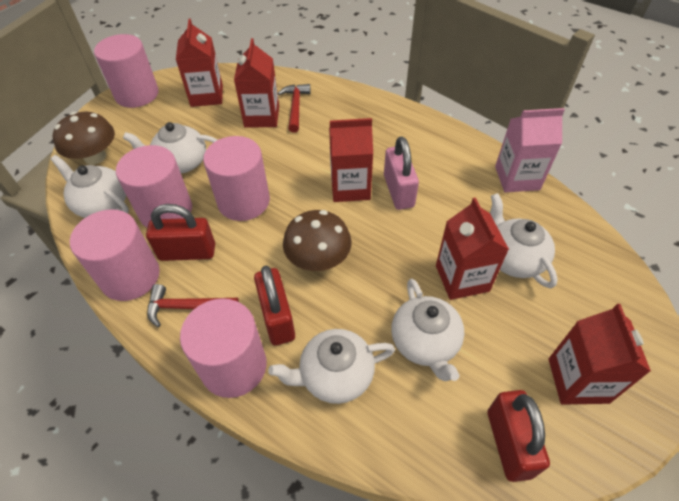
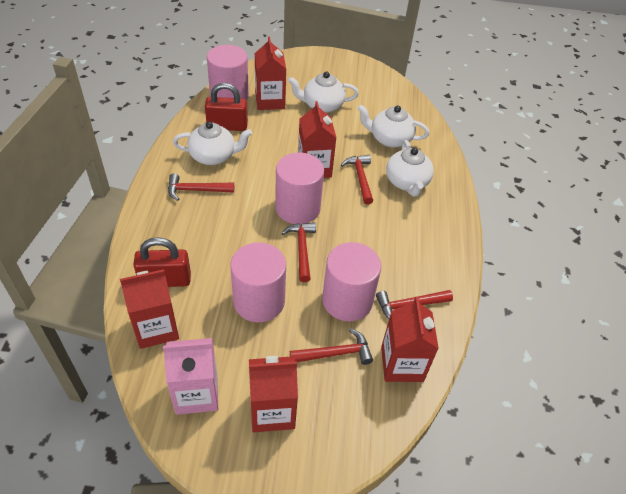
brown mushroom: [53,111,115,165] [283,210,351,271] = 2 -> none = 0
pink cylinder: [70,209,160,301] [94,34,159,108] [116,145,192,228] [180,298,267,398] [203,136,270,221] = 5 -> [207,45,249,101] [230,242,286,322] [275,152,324,224] [322,242,381,321] = 4
pink padlock: [384,137,419,210] = 1 -> none = 0
red hammer: [147,284,239,327] [278,84,311,133] = 2 -> [168,173,234,201] [281,223,316,282] [290,328,373,365] [341,155,373,205] [376,290,453,319] = 5
red padlock: [146,204,215,261] [254,266,295,346] [488,390,550,482] = 3 -> [133,237,191,287] [205,83,248,131] = 2
white teapot: [51,155,129,218] [123,122,217,173] [268,329,395,404] [391,279,464,381] [490,193,558,288] = 5 -> [173,121,252,165] [288,72,359,113] [357,104,429,148] [386,140,434,196] = 4

